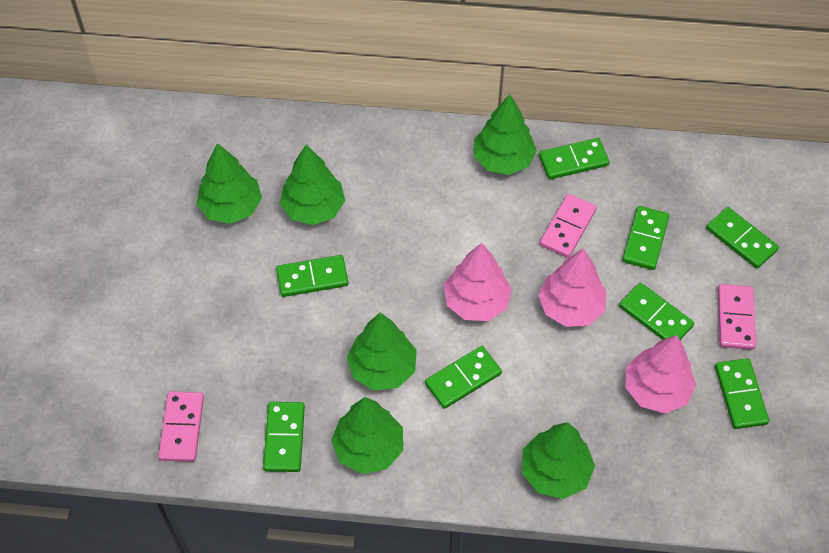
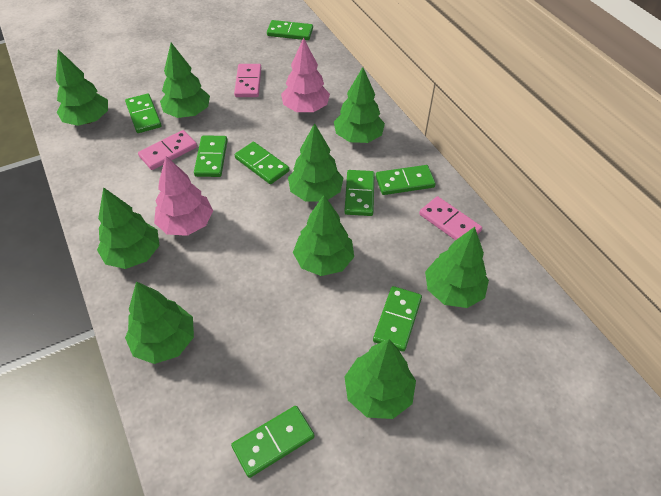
green tree: [197,143,262,224] [280,145,345,225] [331,397,403,474] [347,313,417,390] [473,94,537,175] [522,422,595,499] = 6 -> [56,49,108,126] [97,187,160,269] [125,281,194,364] [160,43,210,118] [288,123,343,202] [293,195,354,276] [334,67,385,143] [345,339,416,419] [425,227,489,308] = 9
pink tree: [444,243,512,321] [538,248,606,327] [625,335,696,414] = 3 -> [154,156,213,236] [281,37,330,112] = 2

